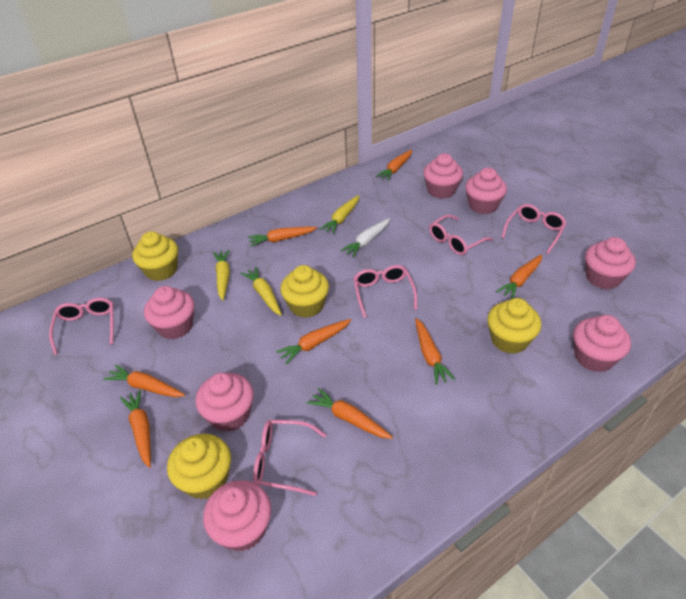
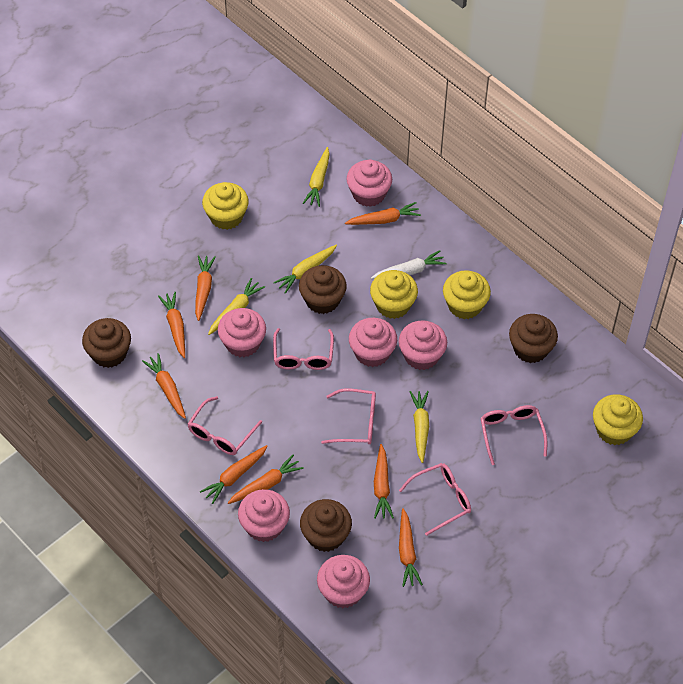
brown cupcake: none = 0 -> [82,318,131,368] [299,265,347,314] [300,499,352,552] [509,314,558,363] = 4
pink cupcake: [144,286,195,339] [195,373,254,432] [203,480,271,552] [423,153,463,199] [465,168,507,214] [573,315,631,372] [585,237,636,289] = 7 -> [218,308,266,357] [238,489,290,542] [317,555,370,608] [347,159,392,207] [349,318,397,367] [399,320,447,370] = 6
yellow carrot: [213,249,230,301] [241,267,282,316] [320,195,359,234] = 3 -> [208,278,265,335] [273,245,337,294] [303,147,330,207] [410,391,429,463] = 4

